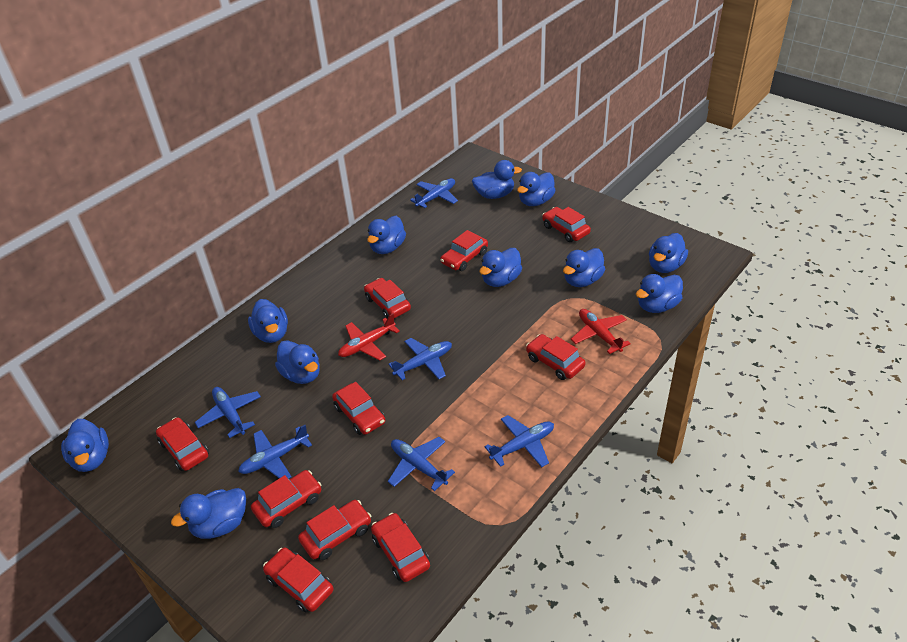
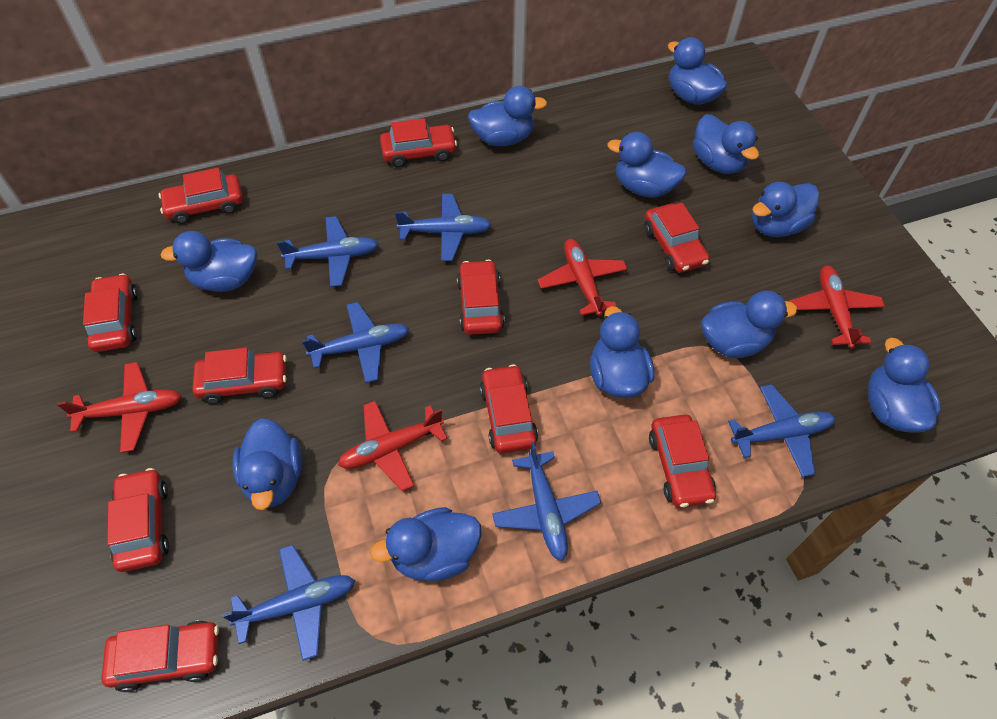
red plane: [338,313,400,360] [571,309,631,354] = 2 -> [57,362,182,453] [338,401,447,491] [538,239,627,316] [790,266,885,349] = 4

